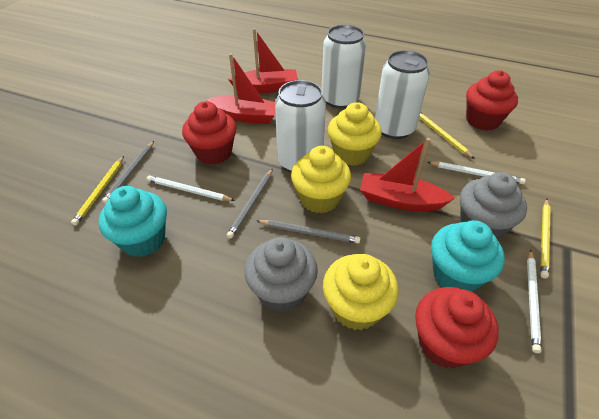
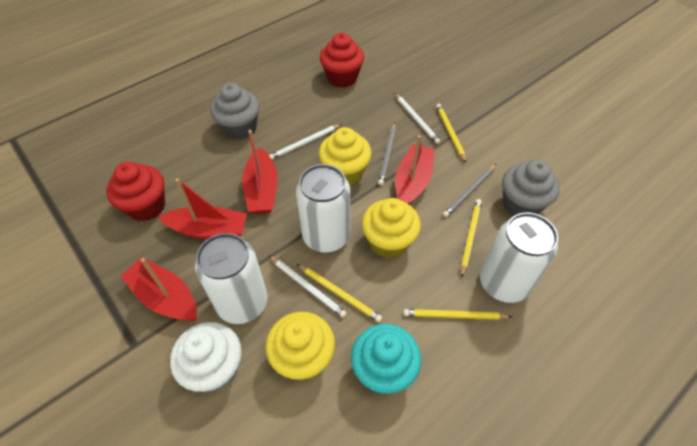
grey pencil: [102,141,154,204] [227,168,273,239] [257,220,361,243] = 3 -> [378,123,396,185] [443,164,496,217] = 2
red boat: [207,53,275,124] [228,28,298,93] [360,138,455,211] = 3 -> [121,257,197,321] [158,178,247,239] [242,130,278,214] [395,135,435,205] = 4
red cupcake: [182,101,236,165] [415,287,499,369] [466,71,518,131] = 3 -> [106,162,165,221] [320,33,364,88] = 2
turquoise cupcake: [99,186,167,257] [431,220,505,292] = 2 -> [351,324,421,394] = 1
white cupcake: none = 0 -> [170,322,242,392] = 1
yellow pencil: [71,156,124,226] [419,112,475,159] [540,199,550,278] = 3 -> [297,264,382,322] [403,309,512,320] [436,104,466,162] [461,199,482,278] = 4

